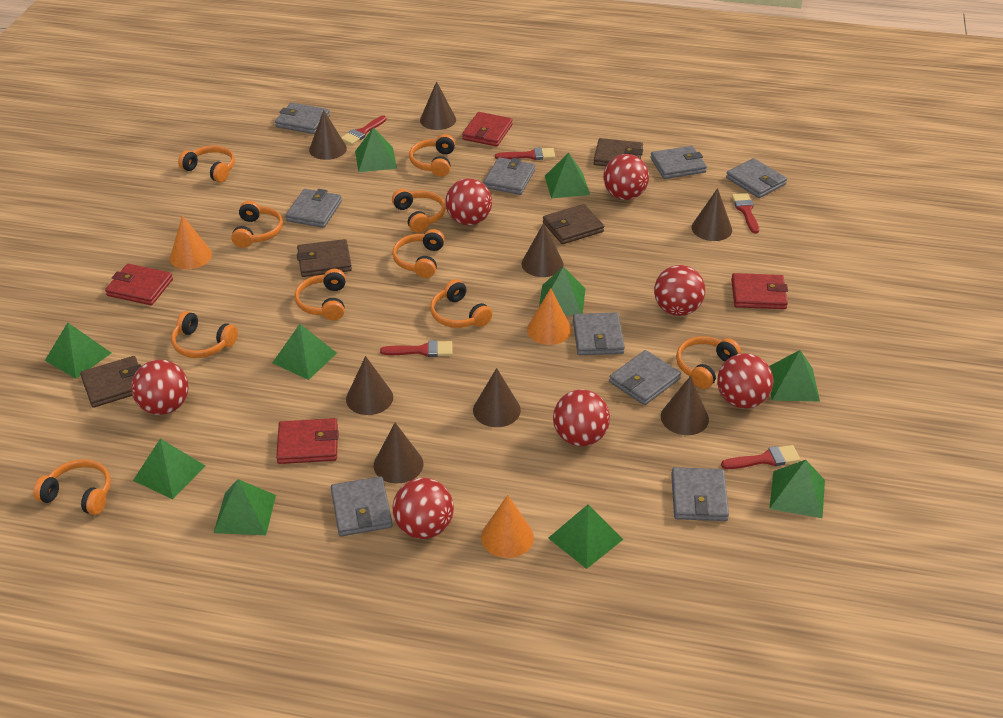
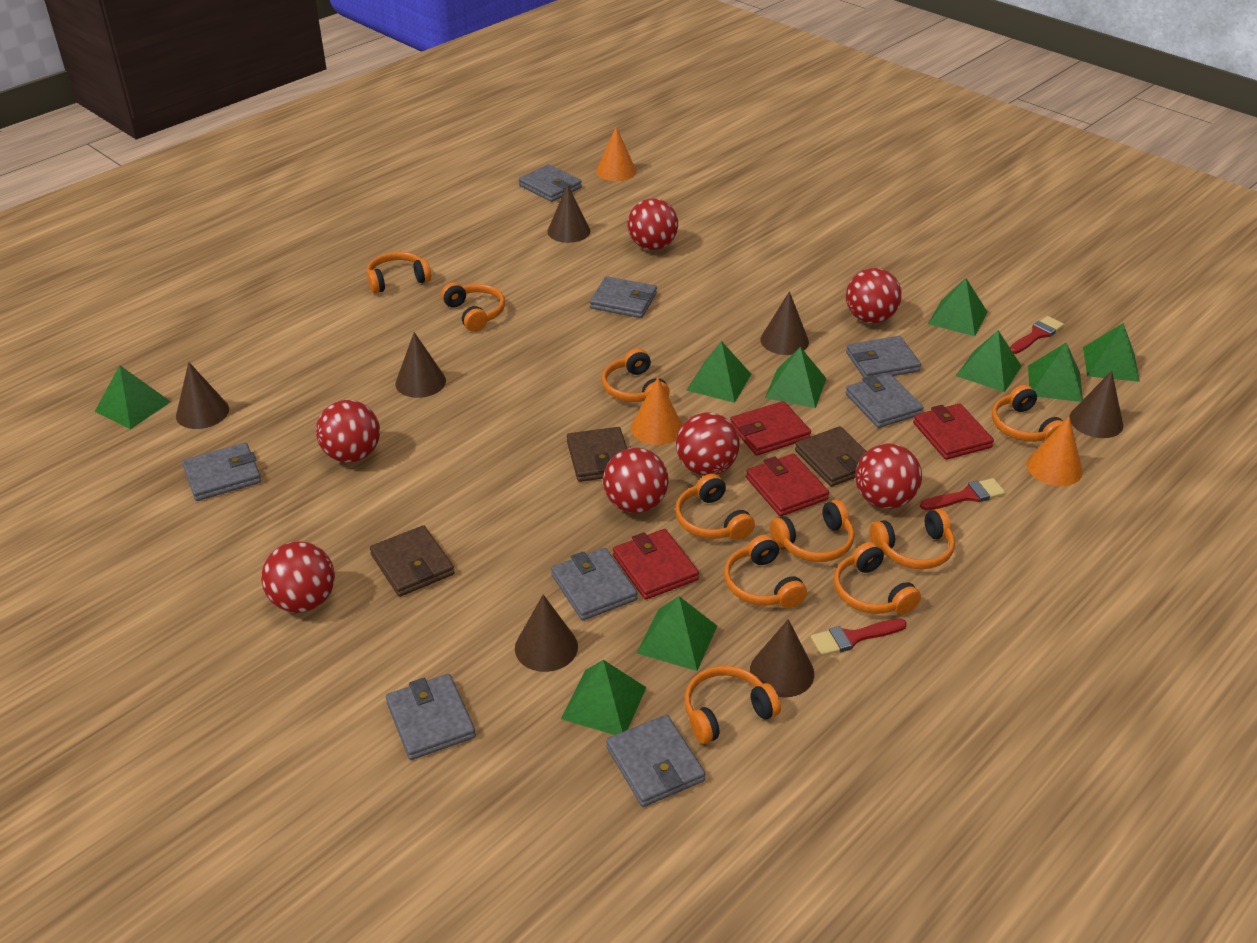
brown cone: [309,110,347,160] [346,356,393,415] [374,423,423,483] [420,81,456,130] [473,368,521,427] [522,223,563,277] [661,376,709,435] [692,188,732,241] = 8 -> [176,362,229,429] [395,332,446,398] [515,595,578,672] [547,185,591,243] [750,619,814,697] [761,291,809,355] [1069,371,1123,438] = 7
brown wallet: [80,356,141,408] [297,239,352,277] [543,204,604,244] [594,138,643,166] = 4 -> [370,525,455,597] [567,427,627,482] [795,426,867,487] = 3
green pyramid: [45,322,111,379] [133,438,205,499] [214,479,276,535] [272,324,337,380] [355,127,397,172] [539,266,586,316] [545,153,590,198] [548,504,623,569] [769,350,820,402] [769,460,825,518] = 10 -> [95,365,171,429] [561,660,647,735] [637,596,717,671] [686,341,751,403] [765,347,827,408] [928,278,987,336] [956,330,1022,392] [1028,343,1083,402] [1083,323,1140,382] = 9
grey wallet: [275,102,330,134] [286,189,342,228] [331,476,393,537] [484,157,535,195] [573,312,625,355] [609,350,681,405] [650,146,707,179] [671,467,729,521] [726,158,787,198] = 9 -> [182,443,261,501] [386,674,476,760] [519,164,582,202] [551,548,637,621] [590,276,657,318] [606,715,705,807] [846,336,921,378] [846,374,924,428] = 8
red brush: [341,115,387,145] [380,340,452,357] [495,147,555,160] [721,445,800,469] [732,193,759,233] = 5 -> [810,618,907,656] [920,478,1005,510] [1010,316,1064,354] = 3

